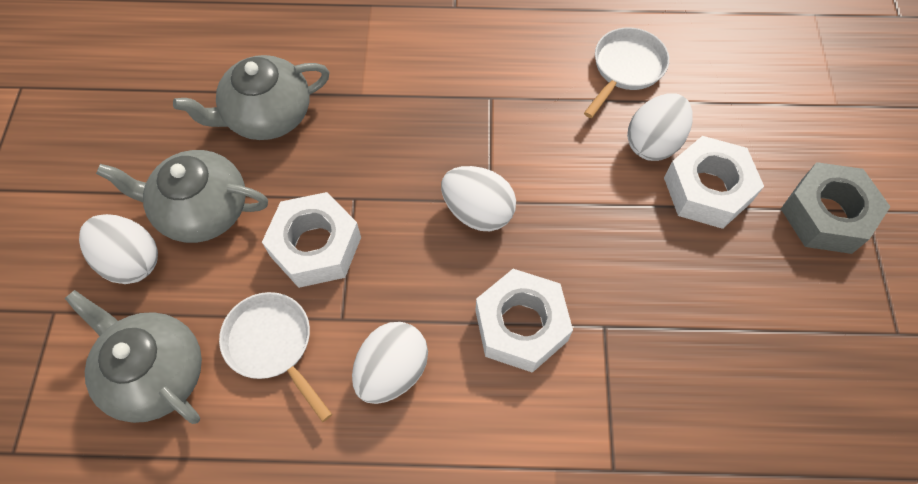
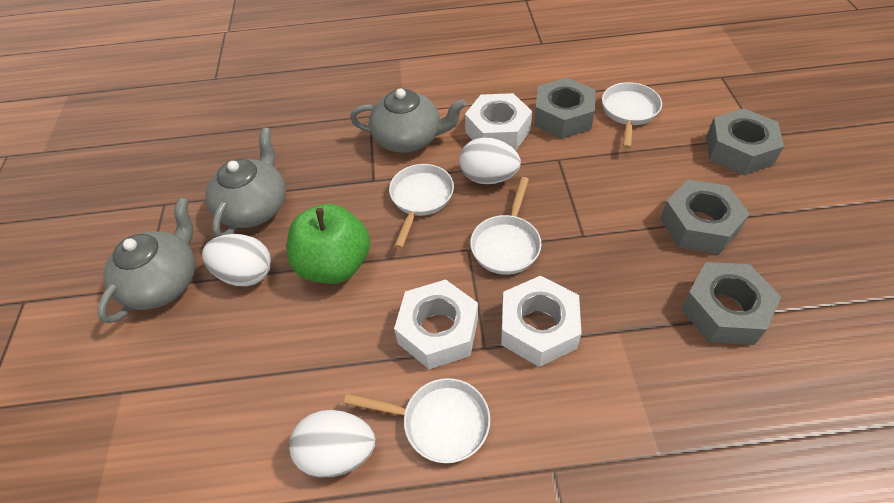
green apple: none = 0 -> [287,204,370,284] = 1
grey nut: [781,162,890,254] = 1 -> [534,78,595,139] [660,180,750,254] [681,262,781,345] [706,108,784,175] = 4
white egg: [79,214,158,284] [352,322,428,404] [441,166,516,231] [627,93,693,161] = 4 -> [202,234,271,286] [289,410,376,478] [459,138,521,184] = 3
white pan: [219,292,332,422] [584,27,669,118] = 2 -> [344,378,490,463] [389,164,454,249] [470,177,541,275] [602,82,662,149] = 4

